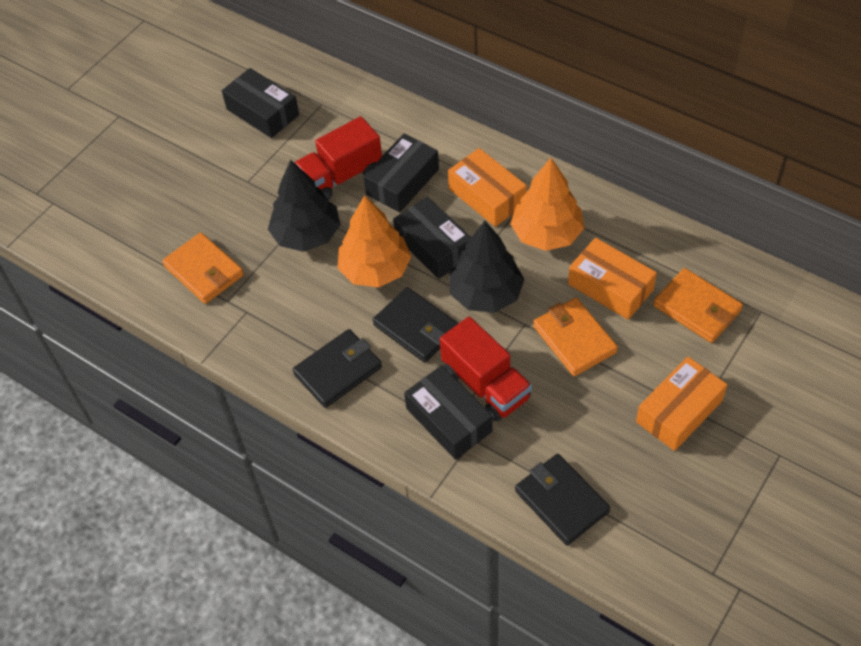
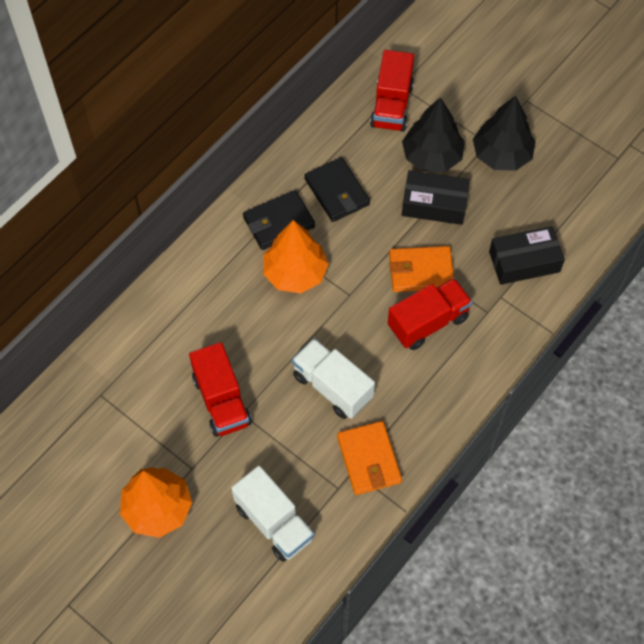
black box: [222,68,299,138] [363,134,439,213] [393,196,471,279] [404,365,492,460] = 4 -> [402,170,470,225] [489,226,565,285] = 2
black wallet: [293,329,382,408] [373,287,459,363] [515,454,610,546] = 3 -> [243,190,315,250] [304,157,370,222] = 2
orange box: [448,148,527,227] [568,238,657,320] [636,357,727,451] = 3 -> none = 0
orange wallet: [162,233,244,304] [533,298,618,376] [653,268,743,343] = 3 -> [337,421,402,495] [389,246,454,292] = 2
red truck: [295,116,382,200] [440,317,532,422] = 2 -> [189,342,252,437] [370,50,414,132] [388,278,473,350] = 3
white truck: none = 0 -> [231,466,315,562] [292,338,375,419] = 2

